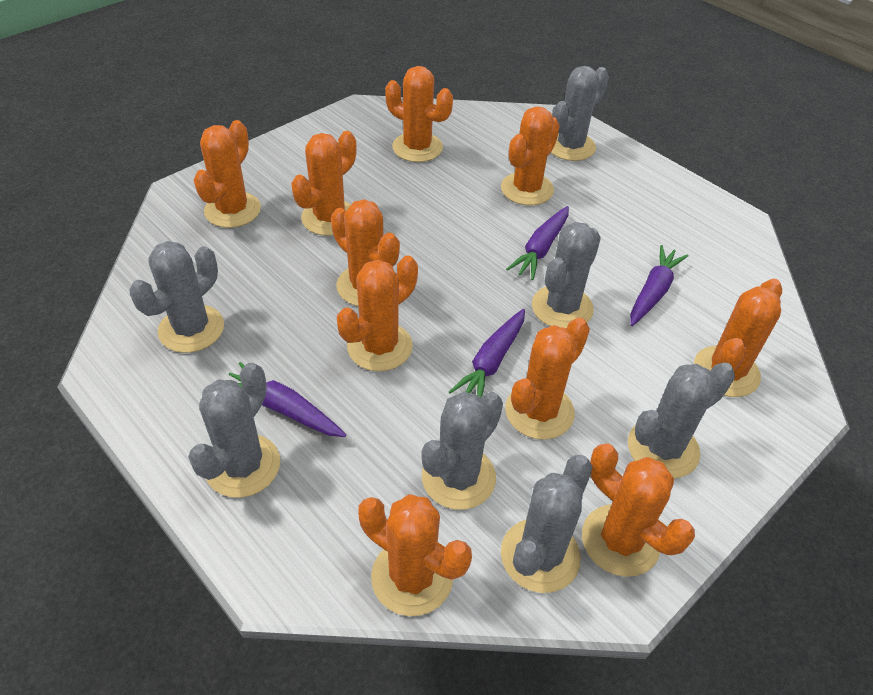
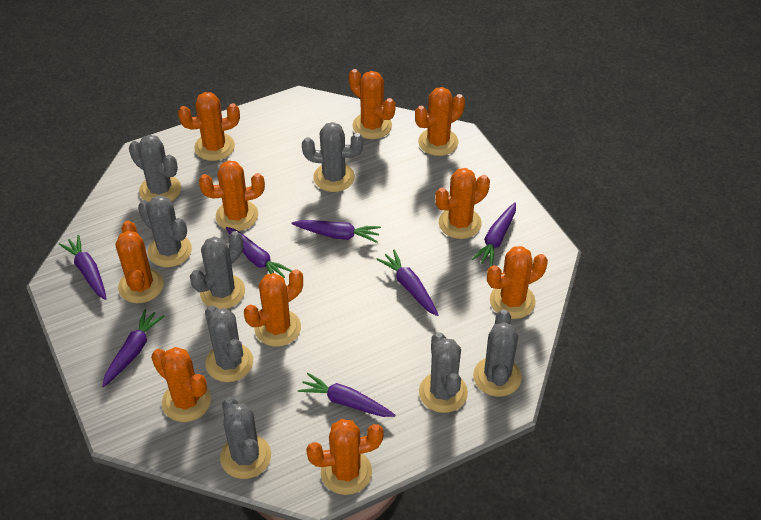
grey cactus: [129,241,224,353] [188,363,280,498] [422,392,503,510] [501,455,592,593] [532,222,601,329] [551,66,609,161] [628,362,735,478] = 7 -> [129,135,181,202] [138,195,192,267] [190,231,245,309] [205,305,253,382] [220,397,271,479] [302,122,364,192] [419,332,468,413] [473,309,522,397] = 8
purple carrot: [229,362,346,437] [449,309,525,398] [506,206,569,280] [630,245,688,326] = 4 -> [59,235,107,300] [102,309,165,387] [226,227,292,278] [292,220,381,243] [298,373,395,417] [376,250,438,316] [472,202,516,267] = 7

